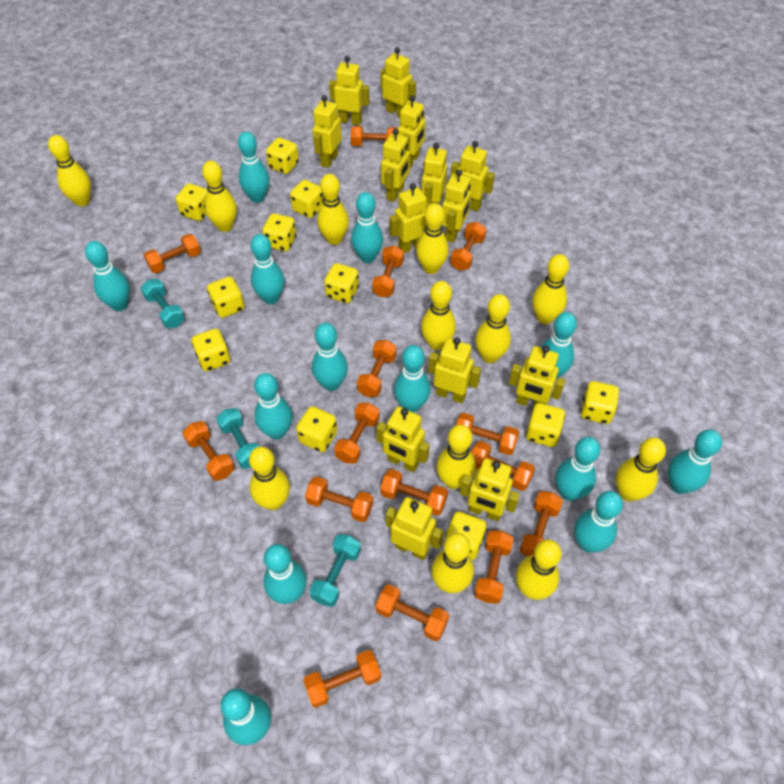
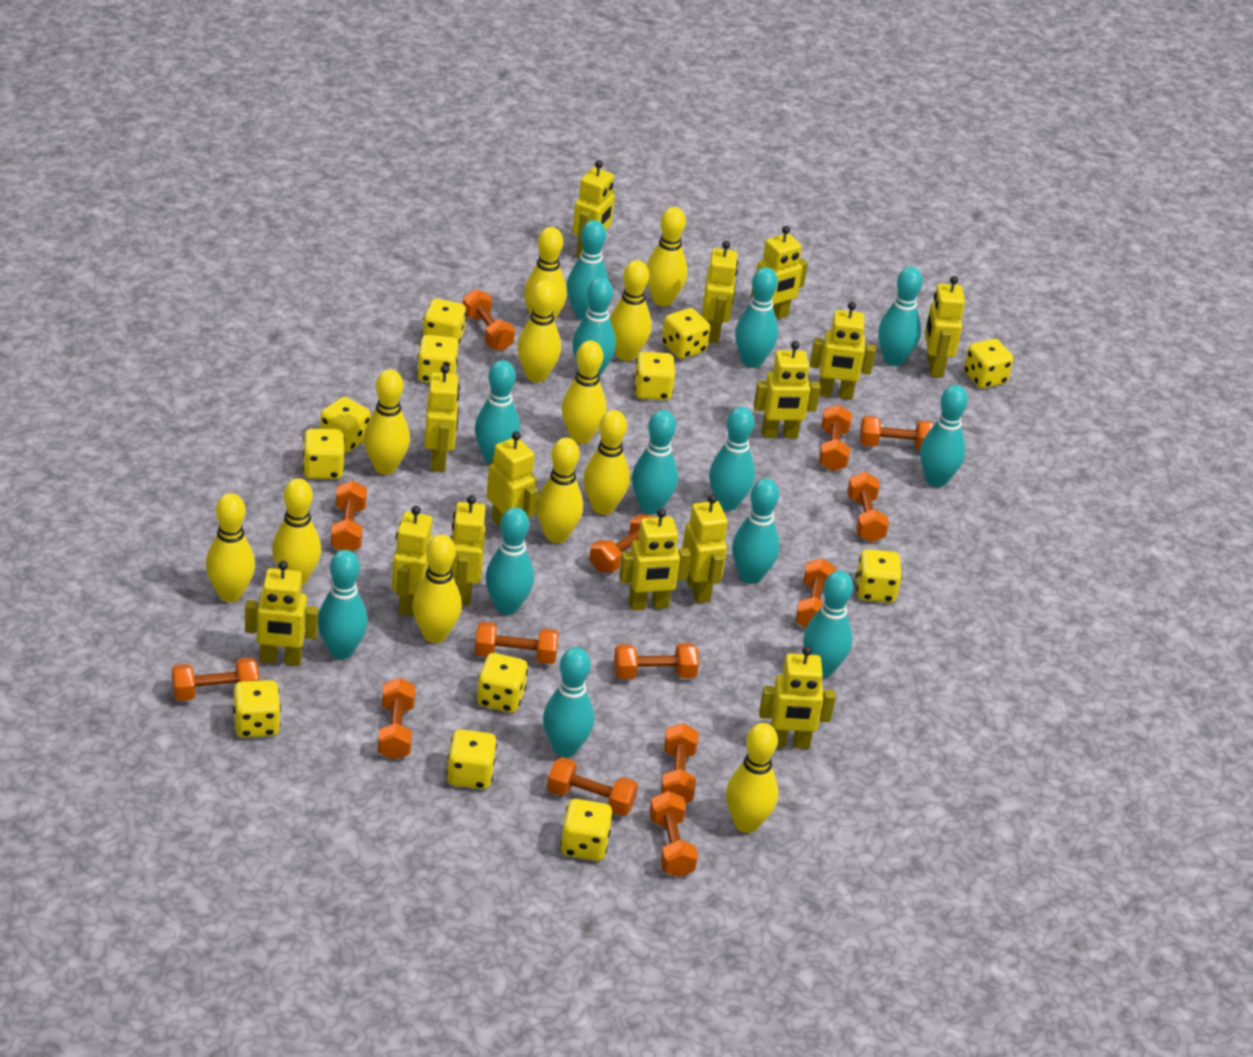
orange dumbbell: [144,234,201,273] [183,421,235,481] [303,650,381,708] [305,476,373,522] [334,403,380,464] [351,126,398,146] [357,340,397,397] [372,245,404,298] [376,584,449,641] [380,469,448,516] [450,222,486,270] [456,413,519,455] [472,441,535,491] [474,531,514,604] [520,491,563,557] = 15 -> [172,658,259,701] [331,480,367,551] [378,678,416,760] [463,289,515,351] [475,622,559,664] [547,757,638,816] [589,514,654,573] [614,643,699,679] [649,791,698,877] [661,723,699,803] [795,558,836,629] [819,405,852,471] [847,472,889,542] [860,416,934,451] = 14
turquoise dumbbell: [140,279,185,328] [216,408,259,469] [310,534,361,607] = 3 -> none = 0
yellow dice: [176,183,207,221] [192,329,230,372] [207,276,245,318] [262,214,297,251] [266,137,299,174] [290,180,324,218] [296,406,337,452] [324,263,359,303] [444,512,486,560] [526,403,565,447] [580,381,619,424] = 11 -> [233,680,281,738] [303,429,345,479] [320,397,371,453] [417,335,458,383] [422,299,466,345] [446,729,497,789] [477,653,528,713] [560,799,613,861] [634,352,675,400] [662,308,710,359] [856,549,902,603] [964,339,1013,389] = 12

